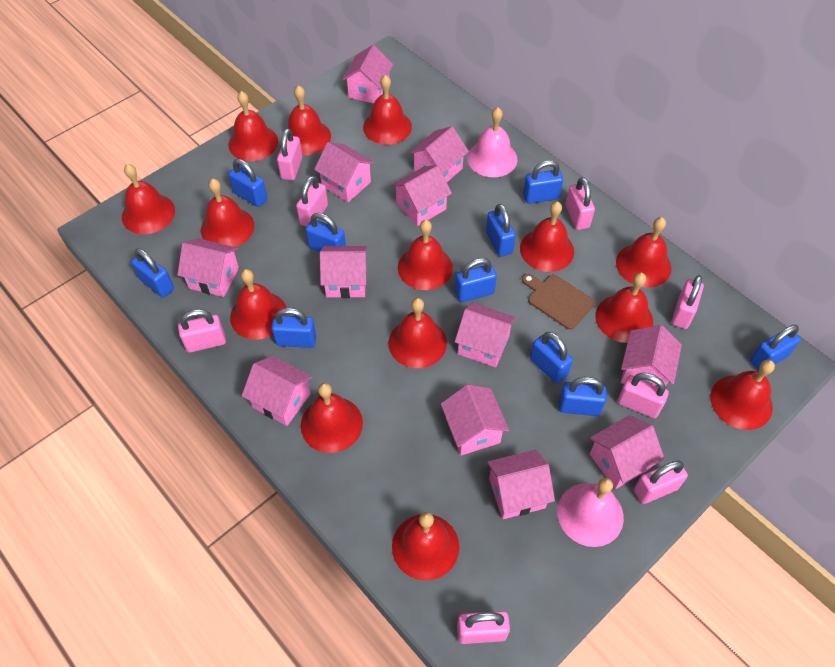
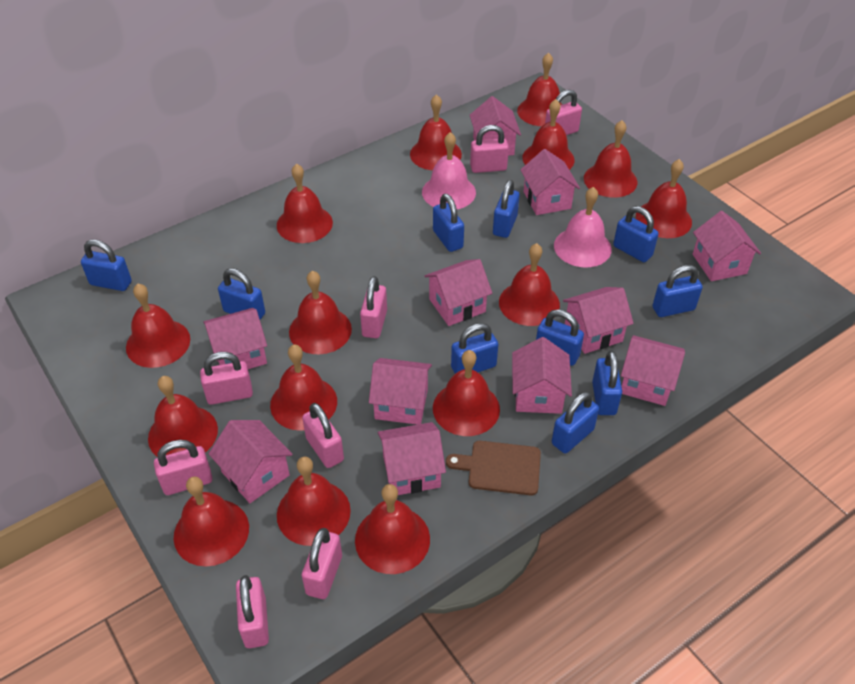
pink house: [177,238,239,297] [242,356,312,426] [314,142,374,202] [320,246,368,298] [342,45,393,104] [391,165,452,226] [409,126,469,182] [441,384,509,455] [455,303,516,368] [487,450,555,519] [589,415,665,489] [621,325,682,386] = 12 -> [203,308,267,369] [209,420,293,503] [369,358,432,425] [378,422,446,495] [425,259,492,326] [470,96,521,156] [512,337,572,414] [520,149,580,215] [563,287,634,354] [621,335,685,406] [693,211,761,281] = 11
red bell: [122,164,175,234] [201,178,254,247] [229,91,278,161] [230,269,287,340] [286,85,331,155] [301,383,363,453] [363,75,412,145] [389,298,447,368] [392,512,459,581] [398,220,453,290] [520,201,574,272] [595,272,653,343] [616,217,672,288] [710,360,775,430] = 14 -> [126,284,190,368] [148,376,218,456] [174,476,249,567] [270,345,337,431] [277,163,333,243] [277,457,351,546] [289,271,352,354] [355,484,430,574] [410,94,462,170] [433,350,500,436] [499,243,560,326] [517,53,562,126] [522,99,575,170] [584,120,637,198] [636,159,692,238] = 15

